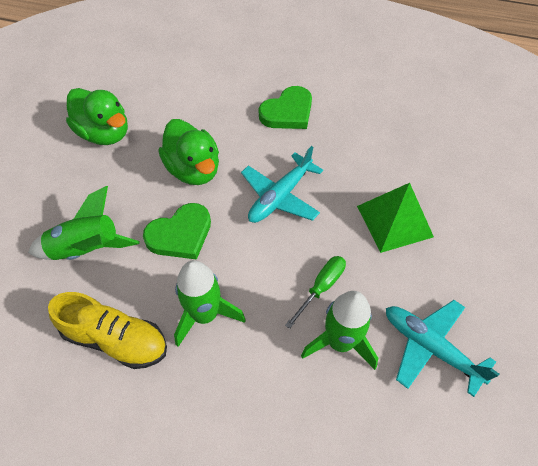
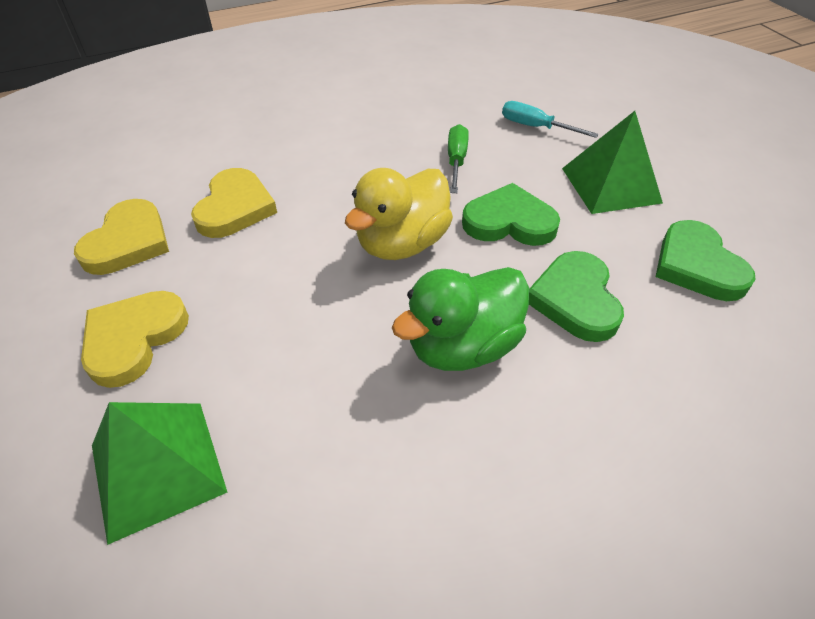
green duck: [66,88,128,145] [159,119,219,185] = 2 -> [392,267,529,371] = 1
green heart: [143,203,211,260] [259,86,312,129] = 2 -> [462,183,560,246] [529,251,624,342] [656,220,755,301] = 3
green pyramid: [357,183,434,253] = 1 -> [92,402,227,545] [562,111,663,214] = 2
green rocket: [28,186,139,260] [174,260,246,347] [301,291,378,370] = 3 -> none = 0
turquoise plane: [241,146,323,223] [386,300,499,397] = 2 -> none = 0
turquoise screwdriver: none = 0 -> [502,101,599,138] = 1
yellow duck: none = 0 -> [345,168,453,260] = 1
yellow heart: none = 0 -> [74,199,169,275] [81,291,189,388] [191,168,277,238] = 3
yellow shoe: [48,292,167,369] = 1 -> none = 0

